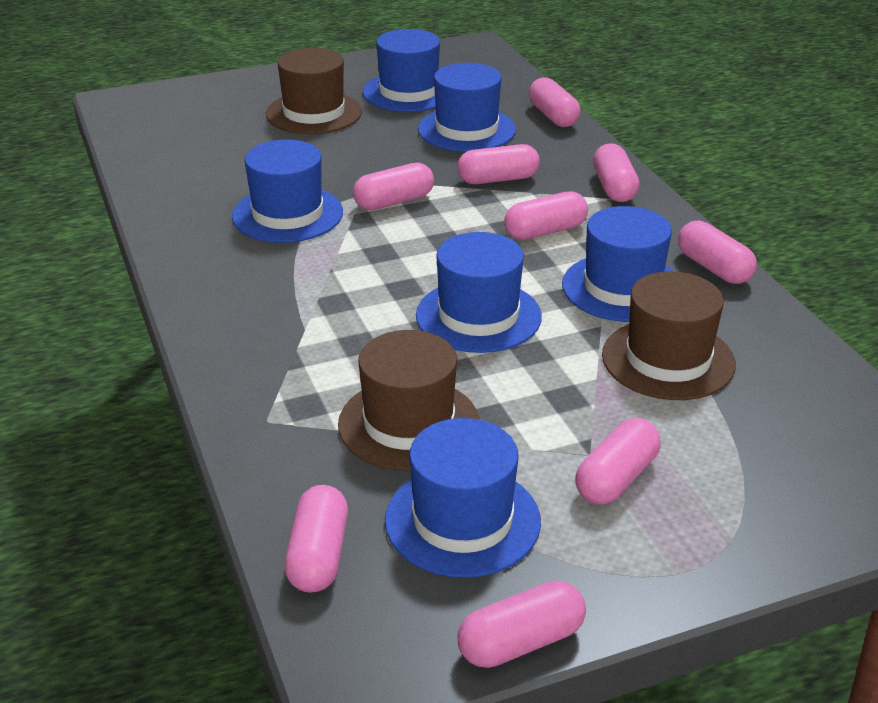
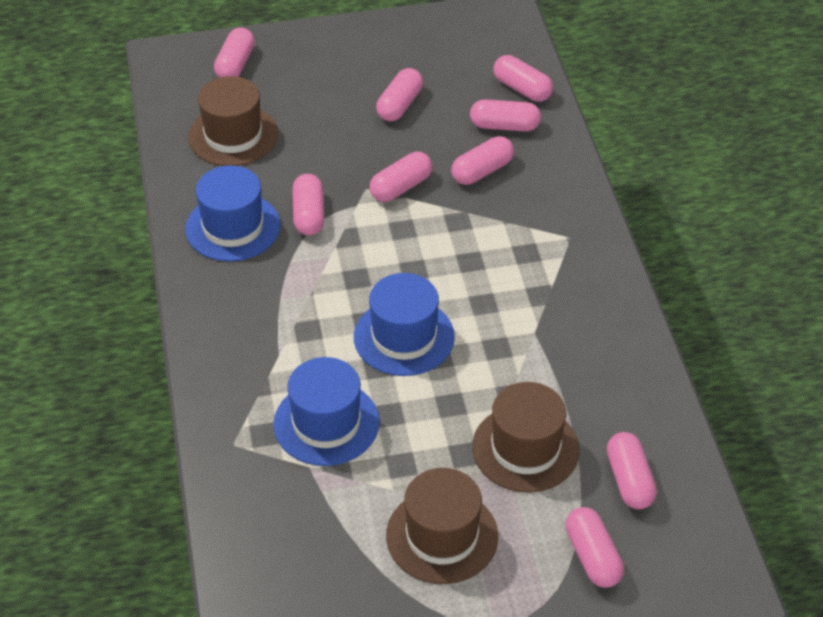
blue hat: [232,140,343,243] [363,29,440,112] [385,418,541,578] [416,232,542,353] [418,63,516,152] [562,206,673,322] = 6 -> [185,166,281,262] [273,357,380,466] [354,273,455,376] = 3

